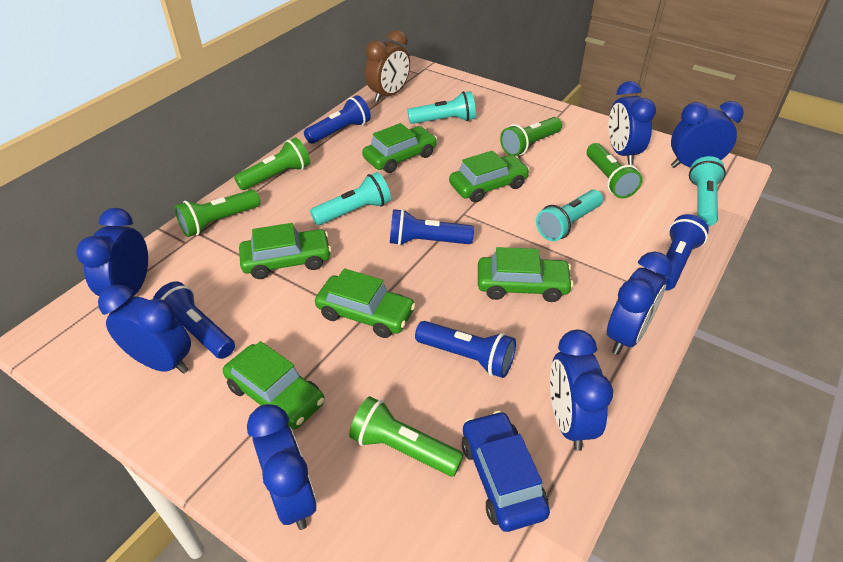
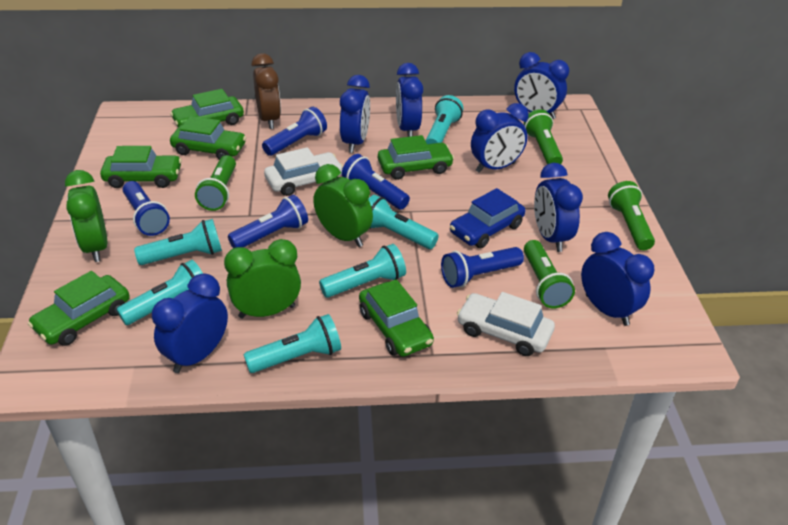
green clock: none = 0 -> [65,170,108,262] [224,239,301,318] [313,164,373,247] = 3
green flashlight: [175,189,260,237] [234,137,310,190] [349,396,464,477] [500,117,562,156] [587,143,642,198] = 5 -> [195,155,236,211] [524,109,563,164] [524,240,575,308] [608,181,655,250] = 4
turquoise flashlight: [310,172,391,225] [407,91,476,124] [536,190,603,241] [689,156,726,226] = 4 -> [116,260,203,325] [134,219,222,265] [243,314,341,373] [319,244,406,298] [368,195,439,249] [425,95,463,144] = 6
white car: none = 0 -> [264,147,343,196] [457,292,555,356] = 2

